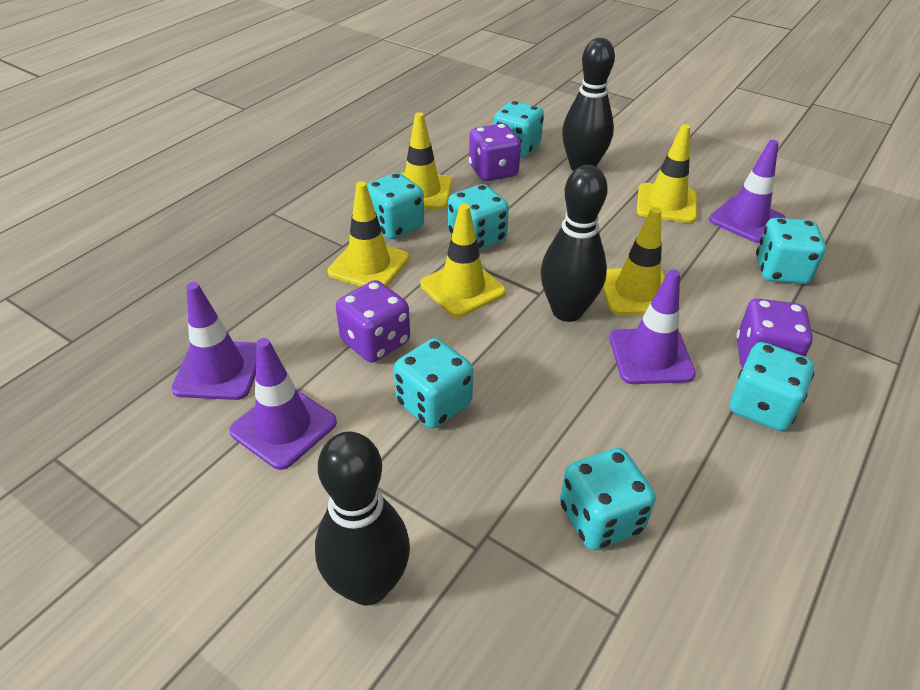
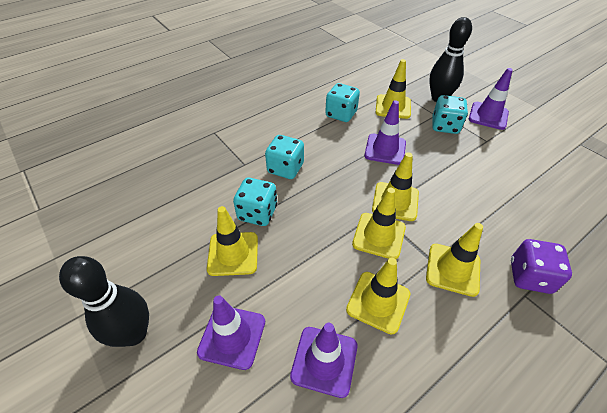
black bowling pin: [315,431,410,605] [541,165,608,322] [562,38,615,171] = 3 -> [59,256,149,347] [429,17,472,102] = 2
purple dice: [336,280,410,363] [469,123,521,181] [736,299,813,368] = 3 -> [511,239,572,294] = 1
turquoise dice: [367,173,424,239] [394,338,473,429] [448,184,509,250] [493,101,544,157] [560,448,656,550] [730,342,814,431] [756,218,826,284] = 7 -> [233,178,277,226] [265,135,304,179] [325,83,360,122] [433,95,468,134] = 4
yellow traffic cone: [328,181,409,287] [401,112,452,209] [420,204,506,317] [602,207,665,315] [637,124,697,223] = 5 -> [207,206,258,276] [346,258,411,335] [352,188,406,259] [372,152,419,221] [376,59,411,119] [426,223,483,297] = 6

